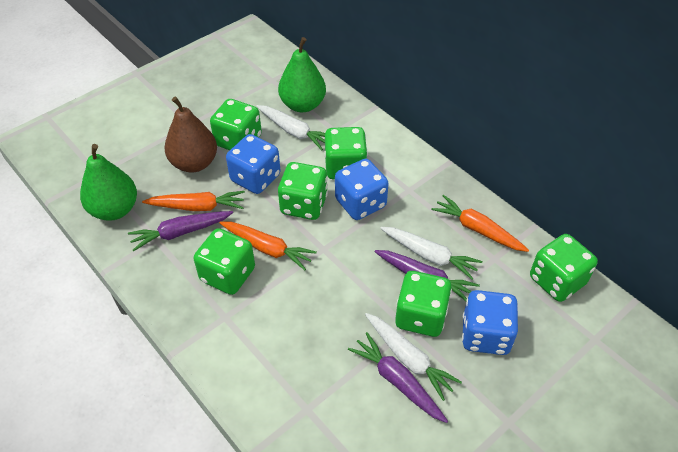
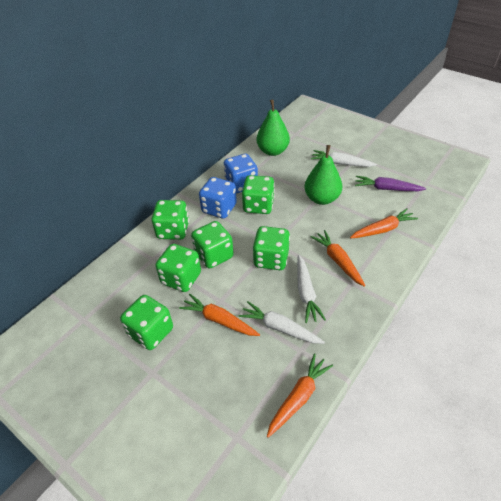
blue dice: [226,134,280,194] [335,159,389,220] [462,290,518,355] = 3 -> [199,177,237,219] [224,154,258,193] = 2
brown pear: [164,97,217,173] = 1 -> none = 0
orange carrot: [142,191,245,211] [220,222,317,270] [431,195,529,252] = 3 -> [179,294,260,336] [267,353,333,438] [310,230,366,287] [350,208,418,238] = 4
purple carrot: [128,211,233,251] [348,332,448,423] [374,250,480,301] = 3 -> [355,176,426,191] = 1

